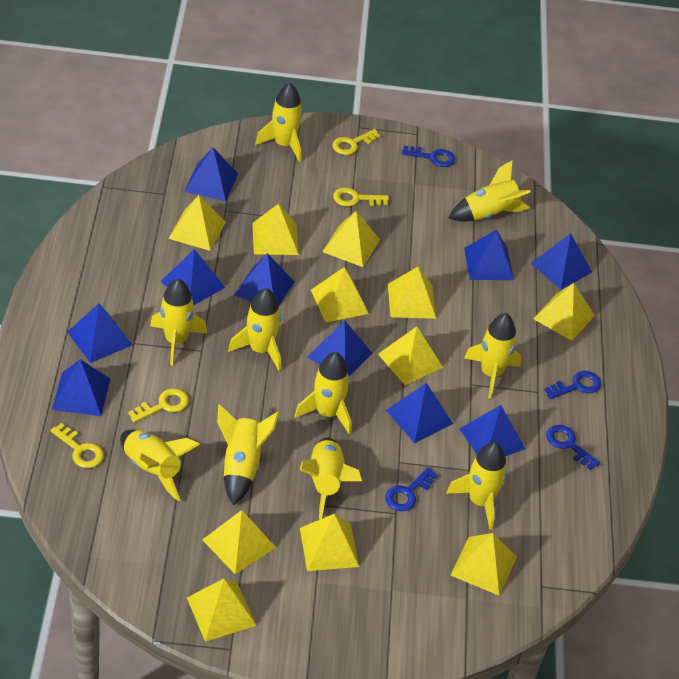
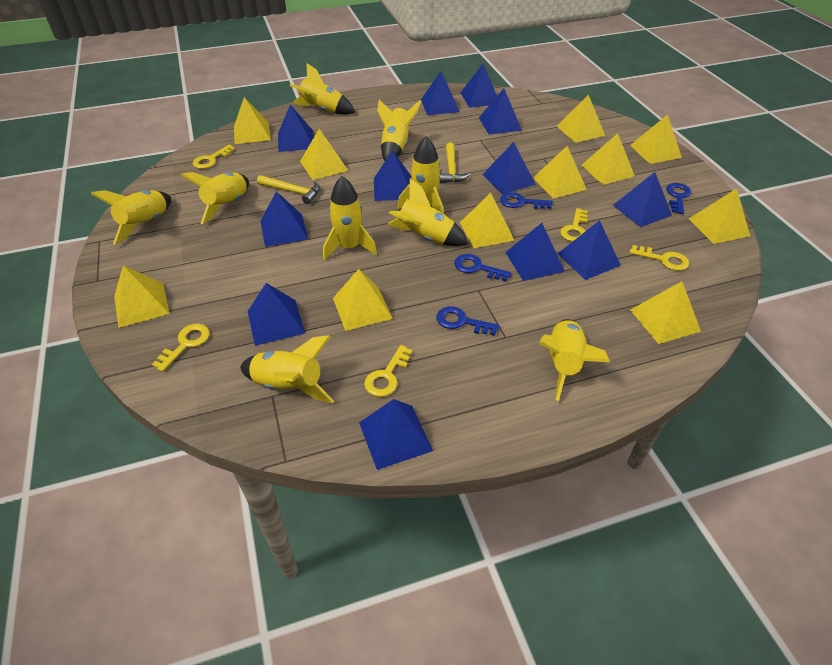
blue pyramid: [52,359,110,416] [67,303,132,363] [161,249,225,306] [184,147,238,202] [234,253,294,305] [307,320,372,376] [386,383,453,443] [459,405,525,456] [464,229,514,280] [531,233,592,290] = 10 -> [248,283,305,346] [260,191,308,247] [278,104,314,152] [359,399,433,470] [374,150,411,201] [421,71,460,115] [461,64,497,108] [479,88,522,135] [482,142,536,195] [505,223,565,281] [557,220,621,280] [613,172,672,227] = 12
yellow hammer: none = 0 -> [257,175,320,204] [440,143,470,183] = 2
yellow key: [50,423,104,468] [128,388,189,423] [332,129,381,155] [333,187,389,206] = 4 -> [152,324,210,372] [193,145,235,169] [364,345,413,397] [560,208,588,242] [629,245,689,271] = 5
yellow rocket: [120,430,200,501] [150,278,207,365] [217,404,279,506] [228,288,281,371] [255,82,303,162] [295,352,351,434] [300,437,362,519] [446,442,507,530] [449,161,531,222] [464,313,521,398] = 10 -> [91,190,171,244] [181,172,249,225] [240,335,334,403] [290,63,355,115] [323,176,377,260] [377,99,421,161] [388,179,469,246] [398,137,444,214] [540,319,610,401] = 9

